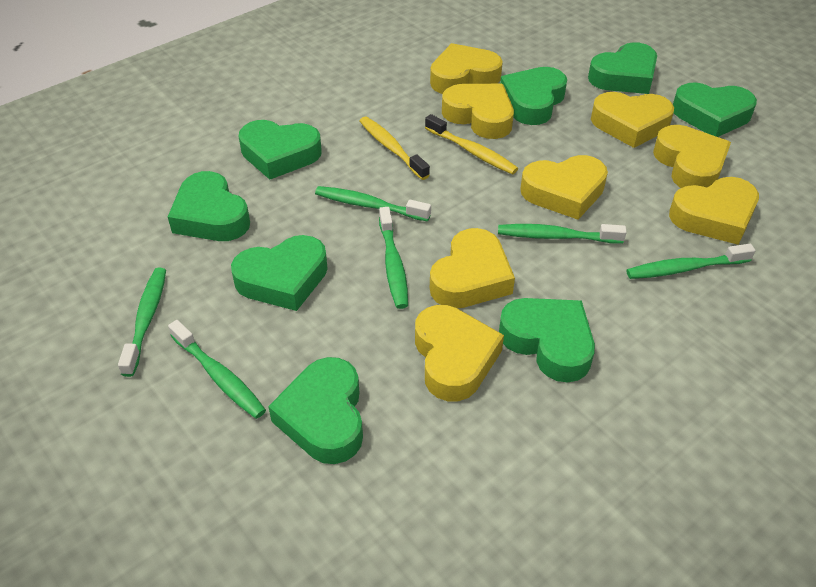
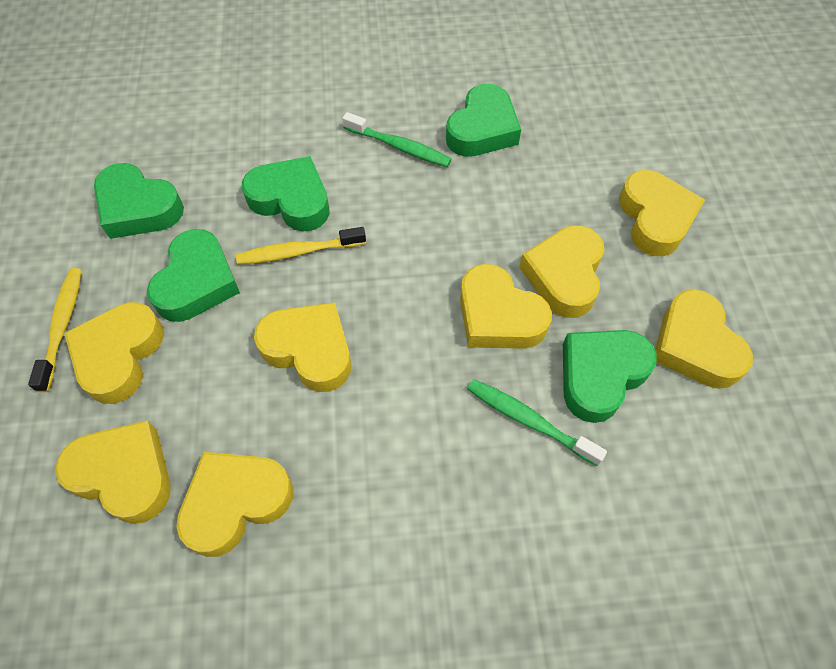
green heart: [168,171,250,241] [231,235,328,311] [238,120,322,180] [268,357,363,464] [499,298,595,383] [500,67,567,125] [588,42,657,94] [673,83,757,137] = 8 -> [94,163,184,239] [147,229,240,322] [242,156,330,232] [446,84,521,157] [563,330,657,423] = 5
green toothbrush: [118,268,166,377] [168,320,266,419] [315,186,431,221] [379,207,408,309] [498,224,627,243] [626,244,756,279] = 6 -> [342,112,452,167] [467,379,607,466] = 2

